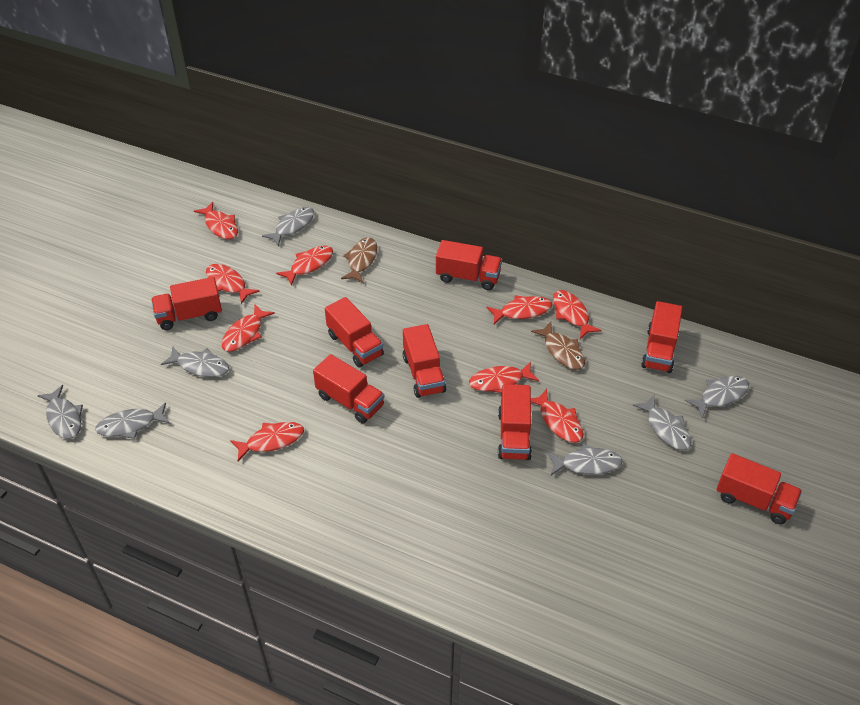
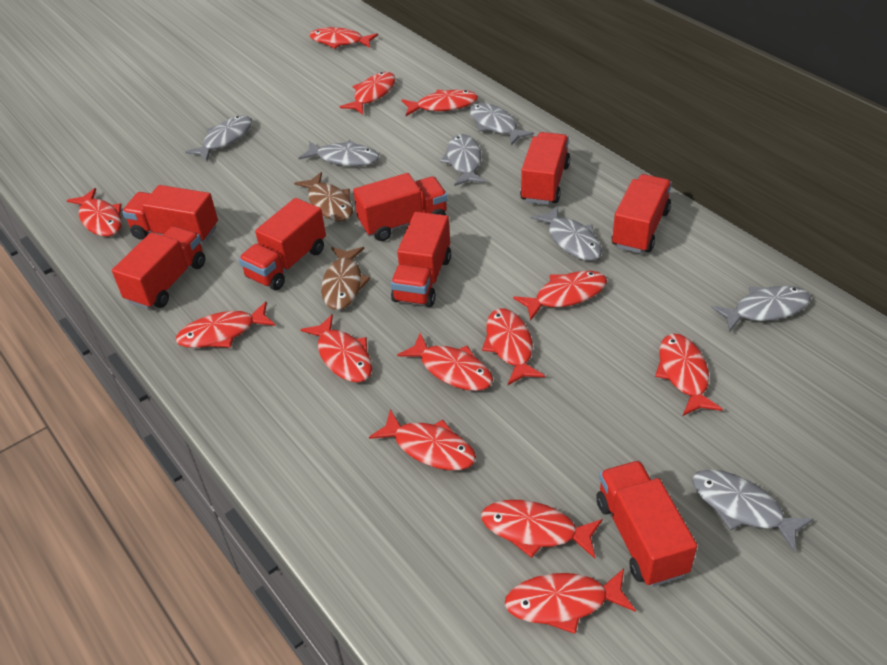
red fish: [194,202,238,239] [206,264,260,304] [221,305,275,352] [230,422,304,461] [276,246,333,286] [469,361,539,393] [486,295,552,324] [531,389,584,443] [553,290,602,339] = 9 -> [67,188,122,237] [176,301,276,348] [300,314,372,382] [309,27,378,49] [340,72,395,114] [369,409,476,470] [397,333,493,391] [402,90,478,116] [481,500,603,558] [482,309,545,385] [505,568,636,634] [513,271,607,321] [655,334,723,416] = 13

